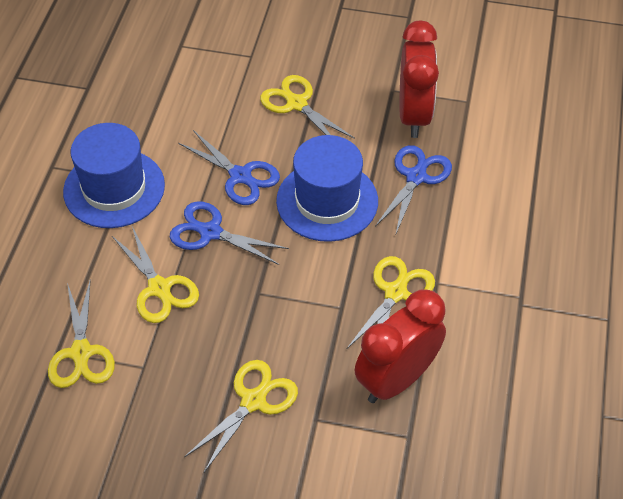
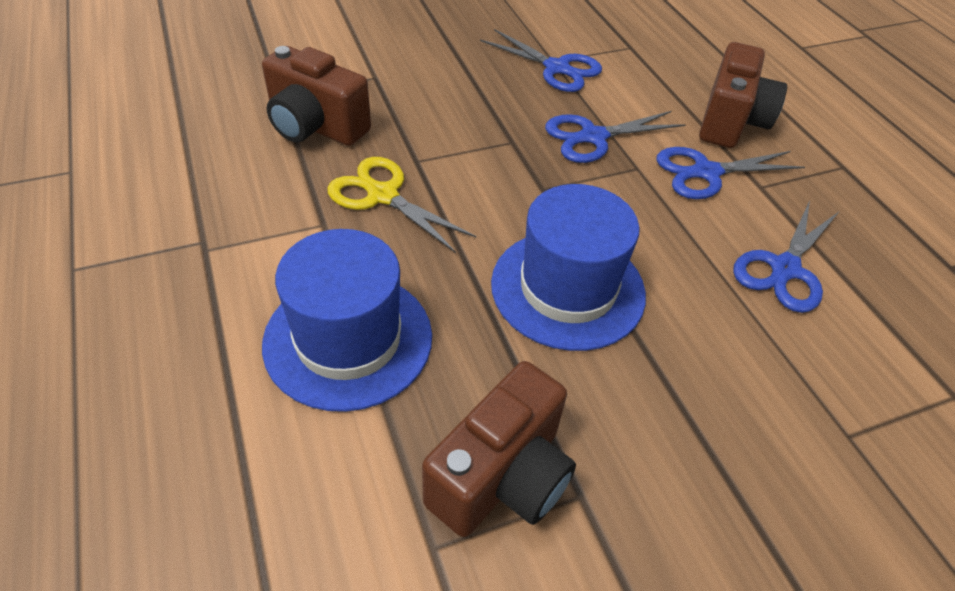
blue scissors: [170,201,289,265] [178,130,280,205] [375,145,452,236] = 3 -> [480,29,602,92] [545,111,686,163] [656,147,805,199] [733,201,839,313] = 4
brown camera: none = 0 -> [262,46,371,146] [422,361,576,537] [699,42,787,148] = 3
red clock: [355,289,446,403] [399,21,439,138] = 2 -> none = 0
yellow scissors: [48,279,115,388] [112,227,199,323] [184,360,298,472] [260,75,355,139] [347,256,435,348] = 5 -> [327,157,476,253] = 1

